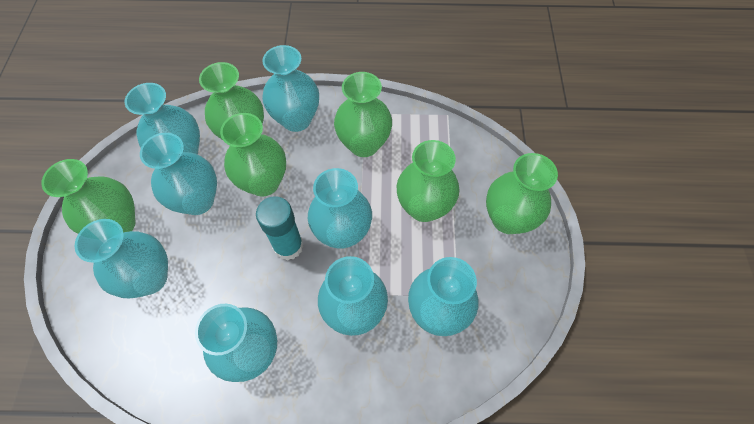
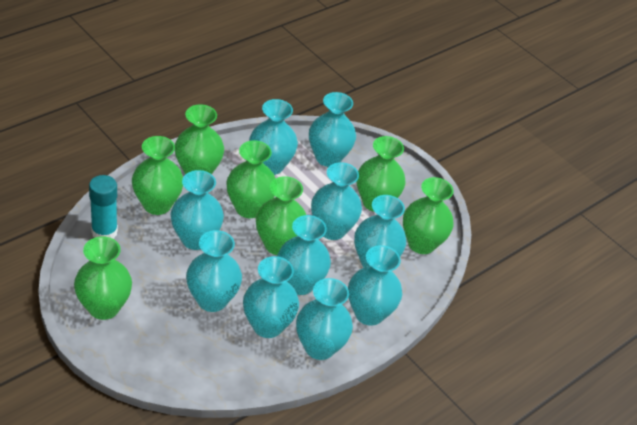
green vase: [41,159,136,234] [199,62,264,139] [220,113,286,196] [334,72,392,157] [396,140,460,222] [486,153,558,234] = 6 -> [74,236,132,320] [132,136,183,215] [175,104,224,175] [226,140,276,218] [256,176,306,255] [356,136,406,212] [403,177,454,254] = 7
turquoise vase: [75,219,168,298] [125,83,200,155] [140,133,217,215] [195,304,277,382] [262,45,319,132] [308,168,372,249] [318,256,388,336] [408,257,479,336] = 8 -> [171,170,224,250] [186,230,242,312] [243,256,299,338] [249,99,298,175] [277,215,331,295] [296,278,353,360] [309,92,356,167] [311,162,362,240] [348,245,402,326] [354,195,406,267] = 10

